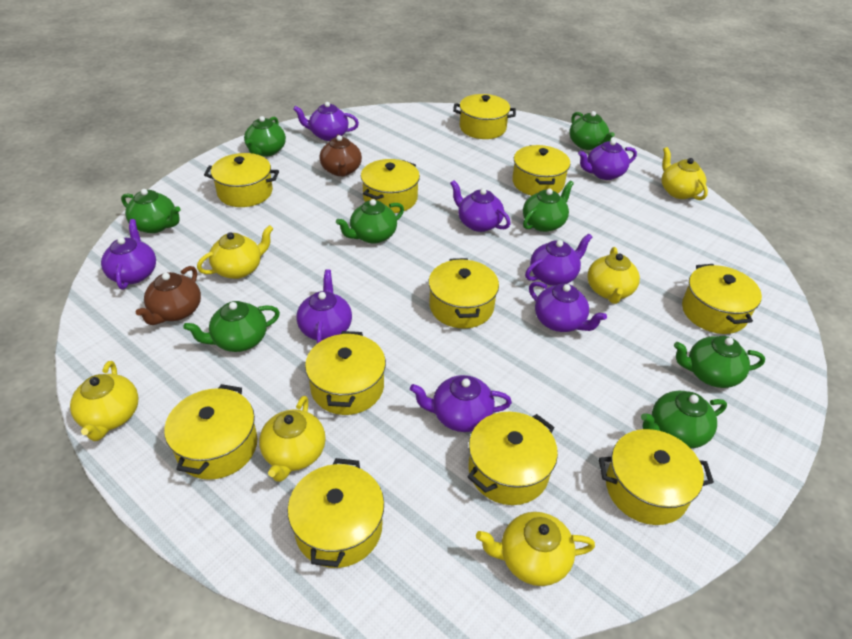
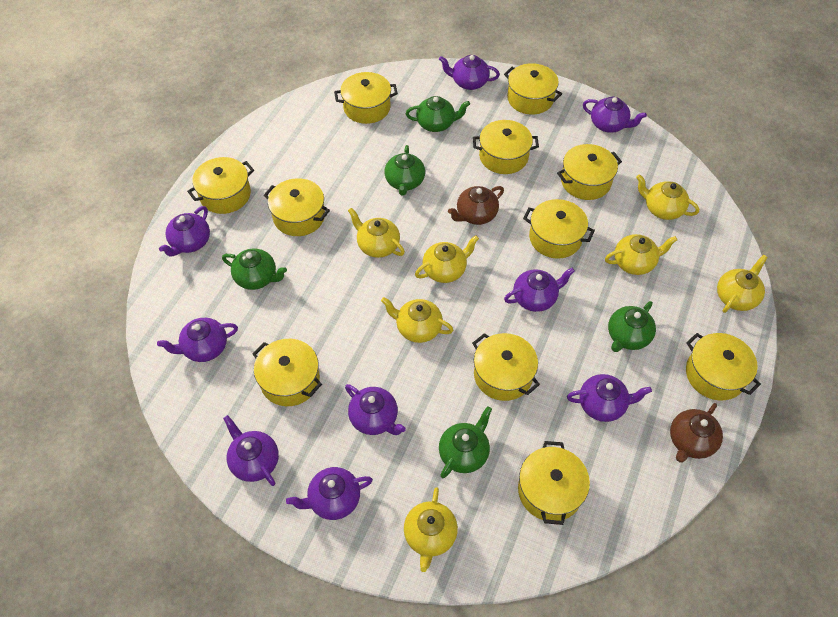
green teapot: [121,189,181,233] [183,301,280,352] [244,116,286,157] [336,199,404,244] [523,181,574,232] [569,111,615,150] [641,391,727,448] [674,336,765,388] = 8 -> [222,248,287,290] [385,145,425,196] [406,96,470,132] [439,406,492,478] [608,301,656,352] = 5
purple teapot: [101,219,156,290] [293,102,359,141] [297,269,352,343] [410,375,512,432] [450,180,511,232] [525,234,592,286] [529,282,607,332] [578,140,637,180] = 8 -> [157,318,238,362] [159,206,210,257] [223,415,279,486] [286,467,373,520] [345,384,406,435] [439,55,500,90] [504,268,575,312] [567,374,652,422] [583,97,647,133] = 9
yellow teapot: [70,361,138,441] [197,225,274,279] [259,396,326,482] [476,512,595,586] [587,247,640,304] [661,147,708,200] = 6 -> [348,208,405,258] [381,297,453,343] [404,487,458,572] [415,235,479,283] [605,234,677,275] [636,174,699,220] [717,255,767,313] = 7

